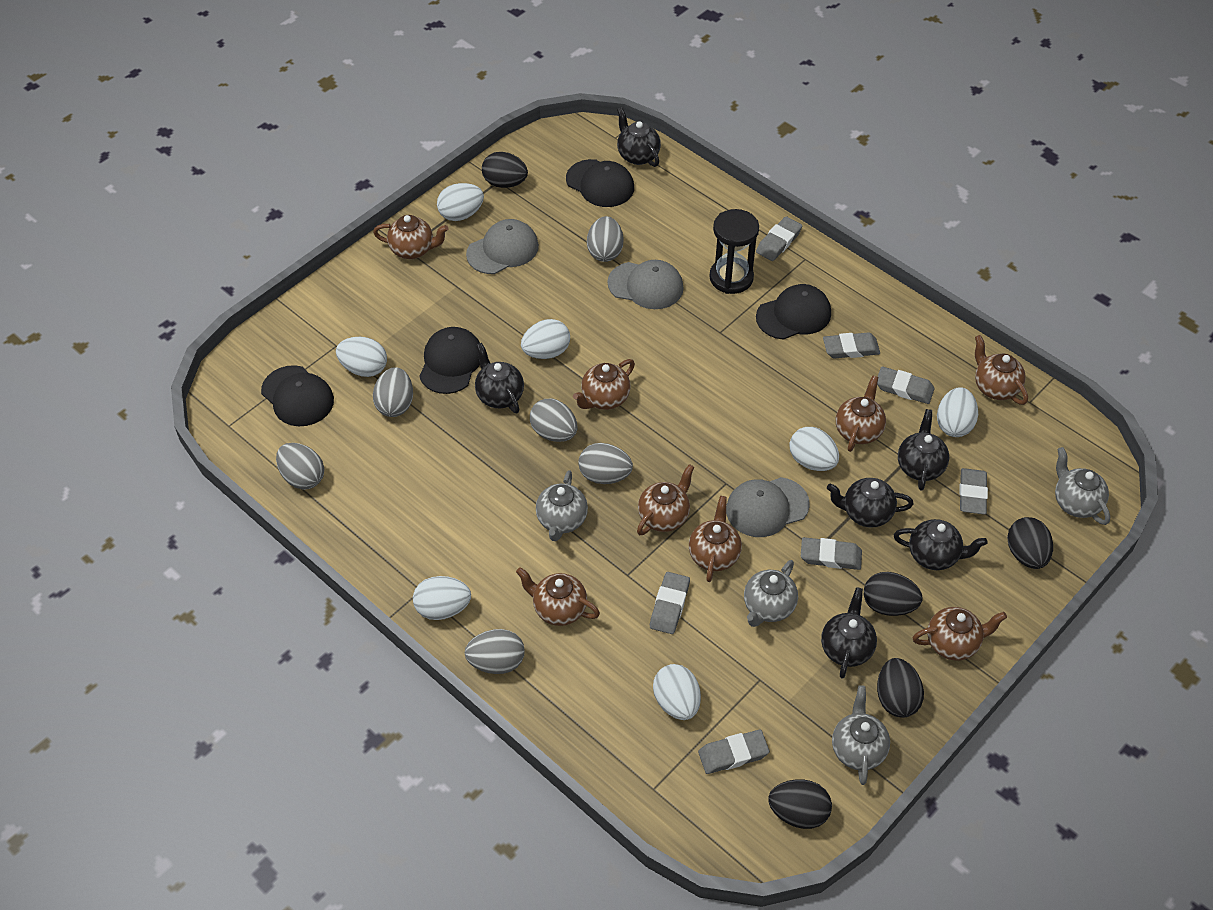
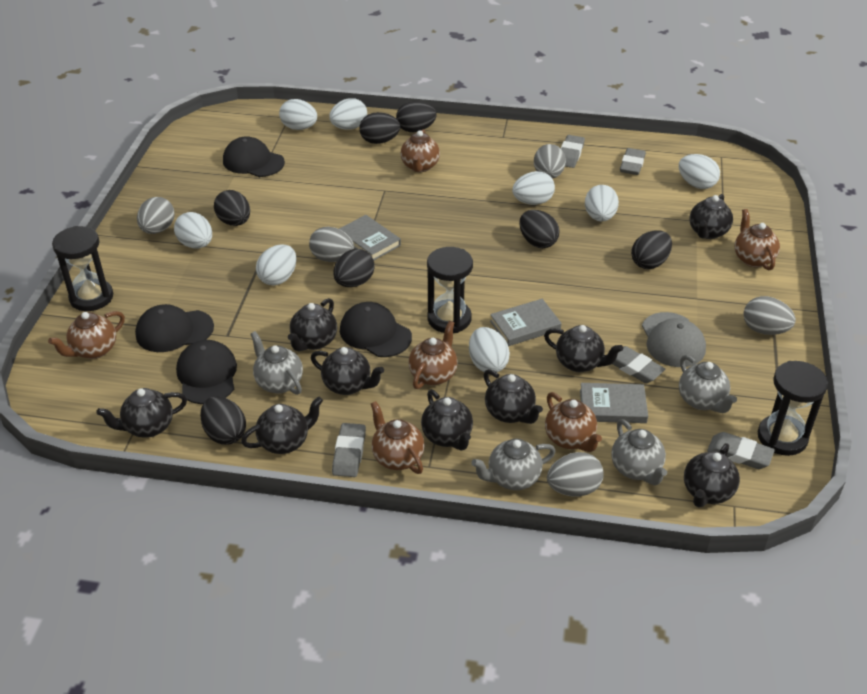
black egg: [482,152,528,188] [768,779,832,829] [864,572,922,616] [877,658,924,718] [1007,517,1053,569] = 5 -> [200,396,246,445] [214,190,250,226] [333,249,375,287] [359,112,400,144] [396,101,437,132] [519,210,559,248] [631,230,672,269] = 7
black hourglass: [709,209,759,294] = 1 -> [52,226,113,311] [427,247,473,333] [758,361,828,456] = 3
black teapot: [475,343,524,413] [617,107,661,167] [821,587,877,679] [827,478,914,527] [894,519,988,570] [898,409,949,491] = 6 -> [96,388,187,438] [241,396,323,454] [288,298,337,351] [311,347,384,395] [421,389,473,450] [484,369,543,424] [544,325,623,372] [684,443,740,508] [690,194,733,239] = 9
brown teapot: [373,215,449,259] [516,567,600,626] [573,359,635,410] [637,464,694,535] [689,496,742,582] [836,375,886,452] [913,607,1007,661] [975,335,1028,405] = 8 -> [48,311,125,359] [371,401,425,474] [401,129,440,172] [408,321,458,389] [545,392,602,452] [734,209,780,270] = 6
grey book: none = 0 -> [339,215,401,260] [490,299,561,346] [580,383,648,423] = 3
grey cap: [466,219,539,274] [607,260,684,309] [726,477,810,537] = 3 -> [642,312,706,367] = 1
grey egg: [276,443,324,490] [373,367,413,417] [465,629,525,674] [530,399,578,442] [578,443,633,484] [587,216,623,262] = 6 -> [137,197,174,234] [309,227,354,262] [534,144,566,179] [547,452,604,497] [743,296,796,335] = 5
grey eraser: [650,572,690,634] [698,730,770,774] [756,216,802,261] [801,537,862,570] [823,332,880,359] [877,367,934,404] [959,468,988,515] = 7 -> [332,423,366,477] [561,135,585,168] [613,346,665,383] [620,148,646,175] [707,432,775,469] = 5
white egg: [336,337,387,377] [413,576,471,620] [437,183,484,221] [521,319,570,359] [653,664,701,720] [789,427,839,471] [937,387,978,437] = 7 -> [174,212,212,248] [256,244,297,285] [279,99,317,130] [329,98,367,130] [469,327,510,372] [512,171,555,205] [585,185,619,221] [679,154,720,189] = 8

